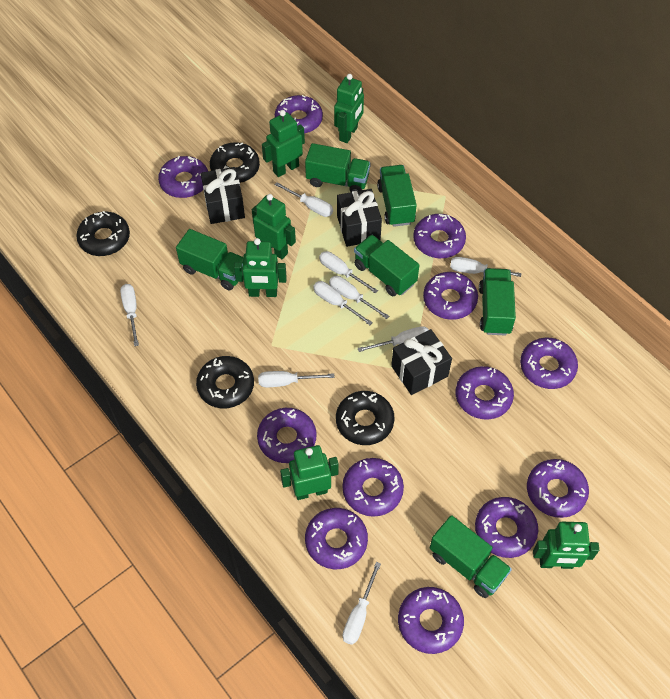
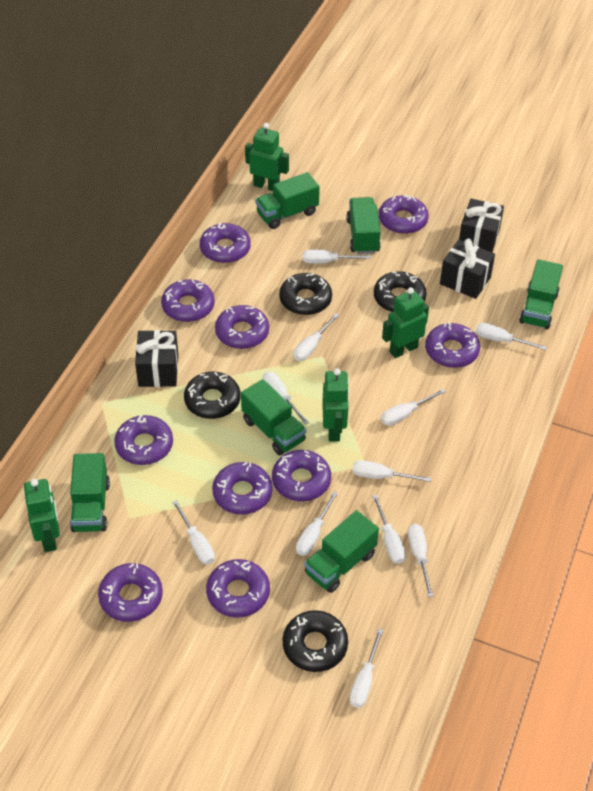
green robot: [234,238,287,297] [252,194,296,259] [262,110,305,177] [280,445,338,500] [334,74,364,143] [533,522,599,569] = 6 -> [24,479,60,552] [245,123,289,191] [322,368,349,441] [382,287,429,358] = 4
purple donut: [158,156,208,198] [257,408,316,463] [275,95,323,134] [305,508,368,569] [342,458,404,517] [398,587,464,654] [413,214,466,258] [423,272,478,320] [455,366,514,420] [475,497,538,558] [520,338,578,389] [527,459,589,518] = 12 -> [98,563,163,622] [114,415,173,465] [161,279,215,322] [200,223,251,263] [206,559,270,618] [212,462,272,515] [215,305,269,349] [272,450,331,501] [379,195,429,234] [425,322,480,368] = 10
white screwdriver: [120,284,139,346] [258,371,335,387] [275,182,333,217] [313,281,373,325] [319,251,378,294] [329,276,389,319] [343,562,381,645] [358,326,429,352] [450,257,522,277] = 9 -> [172,500,215,565] [263,372,309,425] [294,313,339,361] [296,491,338,556] [303,250,371,264] [350,628,383,708] [352,460,431,482] [372,495,406,564] [381,389,446,426] [408,524,433,597] [476,323,547,350] = 11

